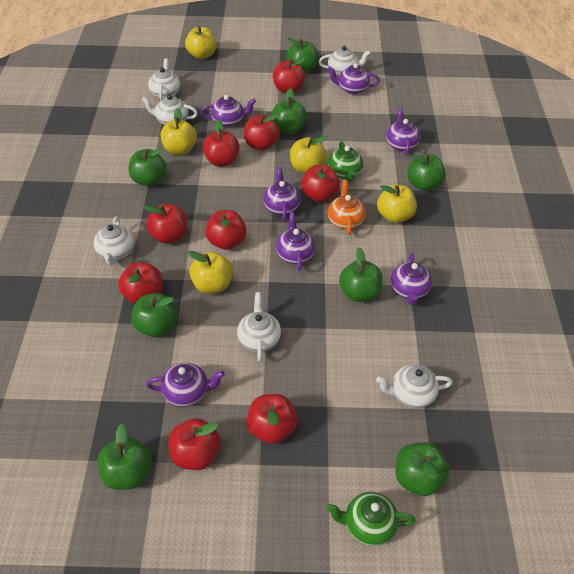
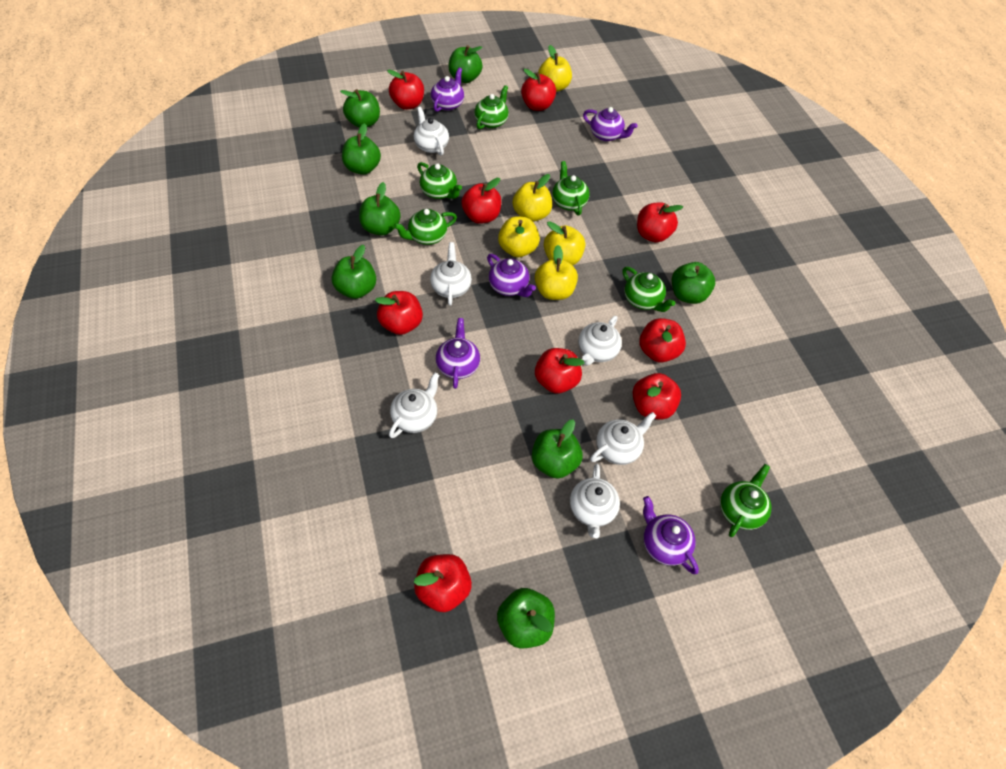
green teapot: [326,492,416,546] [328,141,364,182] = 2 -> [394,209,457,245] [417,162,462,199] [474,85,509,129] [552,161,589,215] [622,267,675,312] [720,464,771,537] = 6
orange teapot: [328,180,366,235] = 1 -> none = 0
purple teapot: [146,363,225,407] [200,95,256,127] [263,167,301,220] [276,212,316,271] [327,63,380,94] [386,107,420,155] [391,253,432,305] = 7 -> [431,67,464,112] [436,318,480,389] [487,254,536,297] [583,107,638,141] [643,496,699,574] = 5

